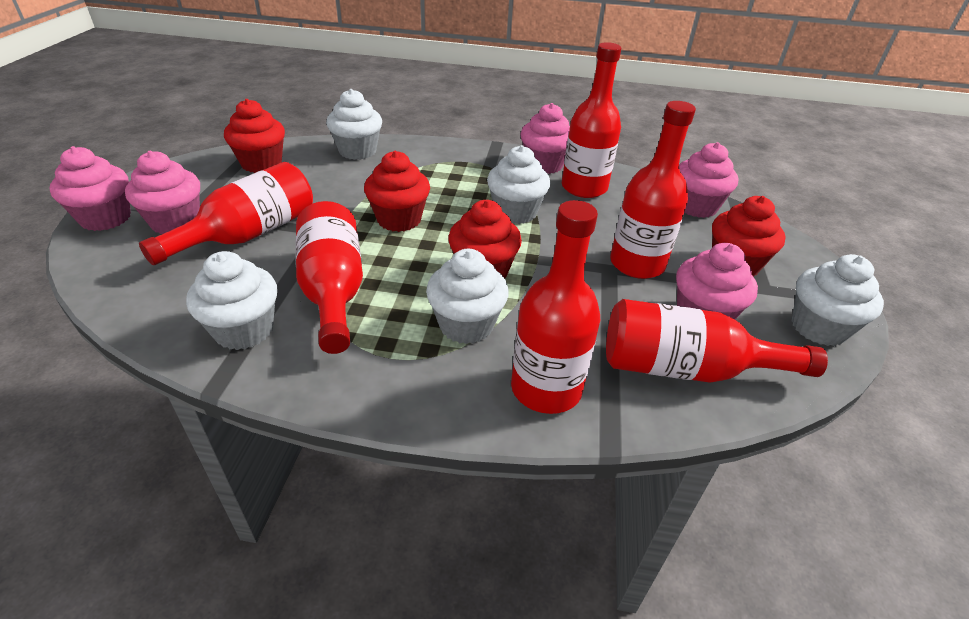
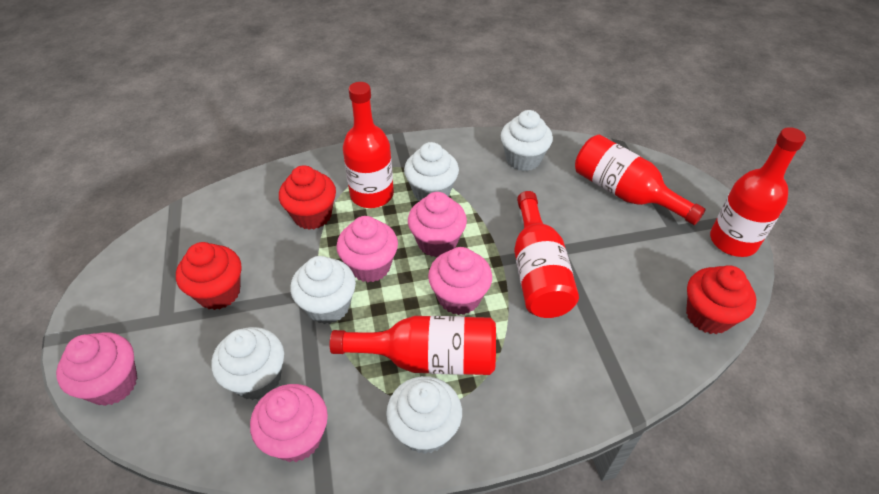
red bottle: [139,162,313,265] [296,201,363,354] [511,200,600,414] [562,42,621,198] [606,299,828,383] [610,101,696,279] = 6 -> [330,316,496,375] [343,82,394,208] [514,191,579,318] [575,134,706,225] [710,127,806,257] = 5
red cupcake: [224,99,285,173] [364,151,430,232] [448,200,522,278] [712,196,786,277] = 4 -> [176,242,241,310] [279,165,336,230] [686,265,756,334] = 3

